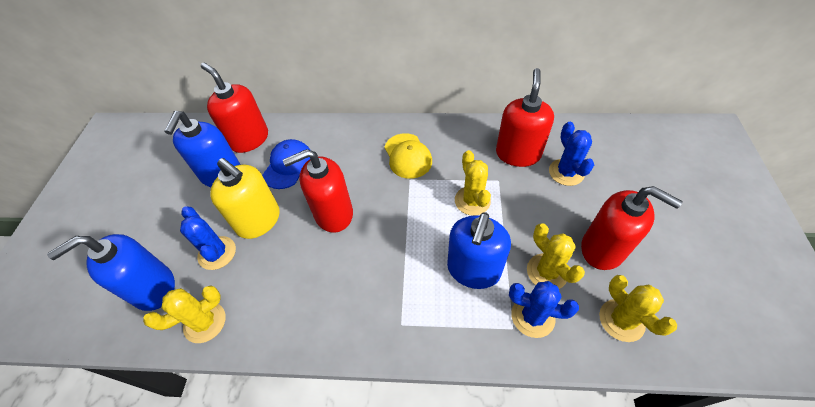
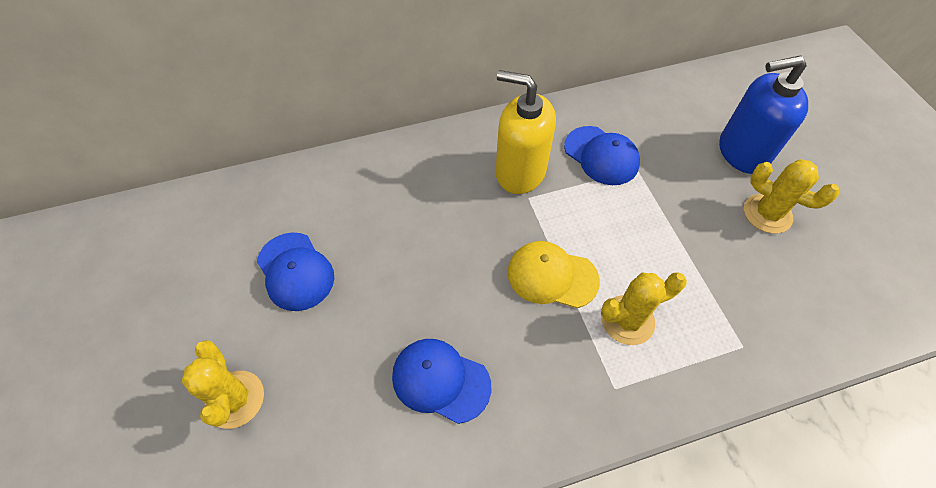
blue cactus: [180,206,236,270] [509,281,579,338] [549,122,594,186] = 3 -> none = 0
blue cap: [262,139,310,189] = 1 -> [257,232,334,311] [392,339,491,424] [564,126,640,185] = 3
blue soap dispenser: [47,234,175,311] [164,111,241,187] [447,212,511,289] = 3 -> [719,55,808,174] = 1
red soap dispenser: [201,63,268,153] [283,149,353,233] [496,68,554,167] [581,186,683,270] = 4 -> none = 0
yellow cactus: [143,285,226,343] [455,150,491,216] [527,223,585,289] [599,275,677,342] = 4 -> [181,340,264,429] [601,273,687,345] [744,159,839,233] = 3

